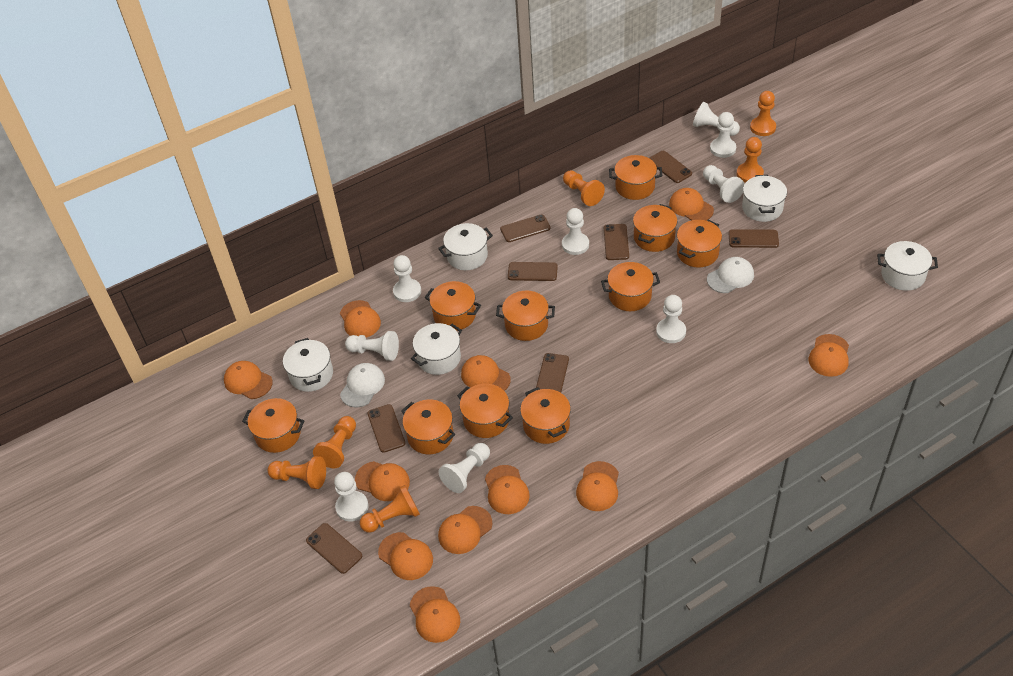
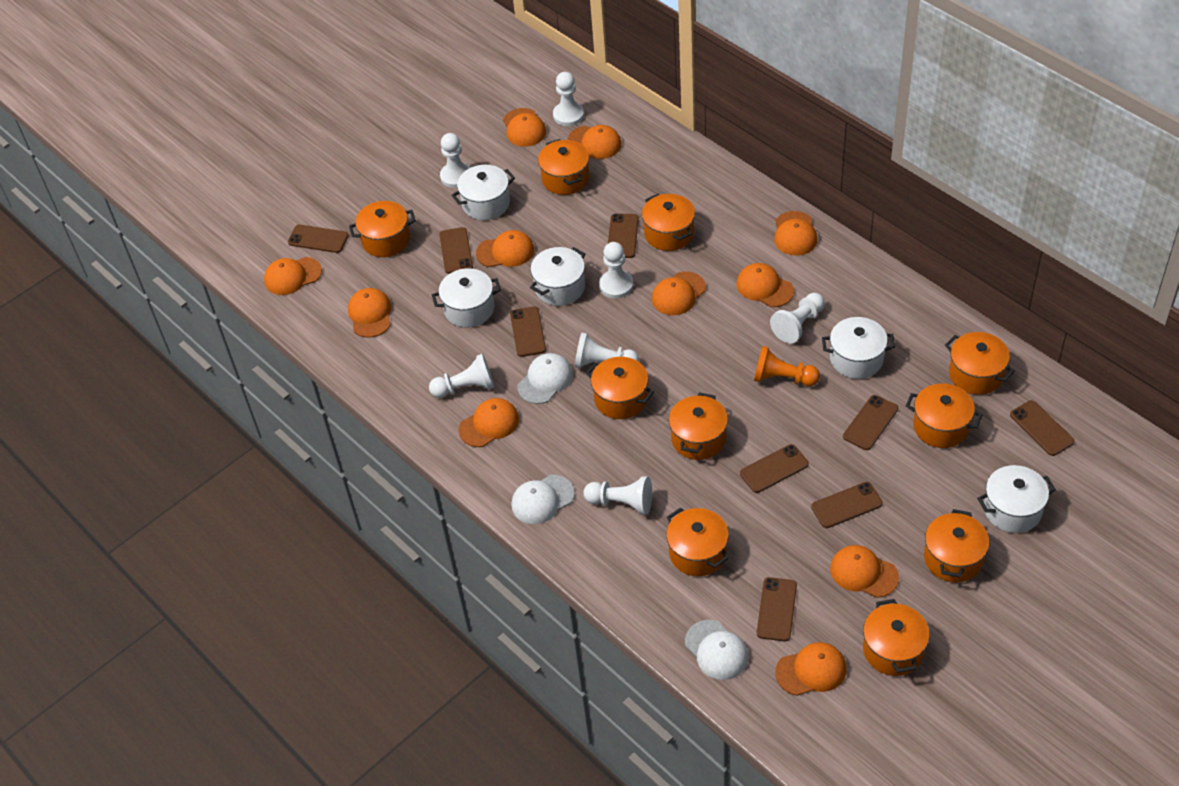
brown phone: [306,523,362,574] [368,404,406,453] [500,214,550,242] [508,262,558,281] [536,353,569,393] [604,224,629,260] [649,151,692,183] [729,229,779,248] = 8 -> [288,225,349,253] [439,227,473,274] [510,307,546,357] [608,214,639,258] [740,444,808,493] [757,577,797,642] [811,482,883,528] [843,395,898,450] [1010,400,1074,456] = 9
orange pawn: [268,456,326,489] [313,416,356,468] [360,485,420,533] [563,170,605,206] [737,137,764,183] [750,91,776,136] = 6 -> [754,346,820,386] = 1
white cap: [340,363,385,407] [707,257,754,293] = 2 -> [511,475,575,524] [517,353,573,404] [685,620,749,680] = 3
white pawn: [334,472,369,522] [345,331,399,361] [393,255,421,302] [438,443,490,493] [562,208,589,255] [656,295,686,343] [693,102,740,136] [703,165,745,203] [710,112,736,158] = 9 -> [429,354,494,398] [440,133,470,188] [553,72,584,126] [575,332,639,368] [583,476,652,515] [599,242,633,298] [770,293,825,344] = 7

